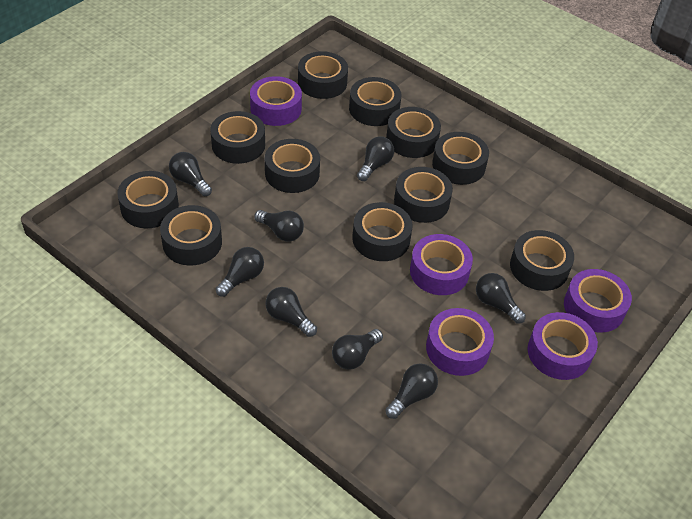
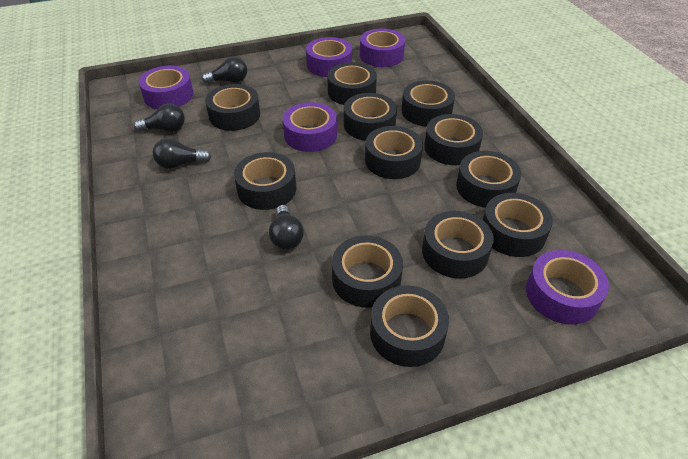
black light bulb: [169,152,212,197] [216,247,264,297] [254,210,304,242] [265,287,317,337] [332,329,383,370] [357,136,394,181] [386,364,438,419] [476,273,526,324] = 8 -> [134,103,185,132] [153,138,212,169] [202,57,247,83] [269,205,304,250] = 4
black tape: [117,171,179,228] [160,205,222,265] [210,111,265,164] [265,139,320,193] [298,51,348,99] [349,77,401,126] [352,202,413,261] [386,107,441,158] [394,167,453,223] [432,132,489,185] [510,230,574,291] = 11 -> [205,84,260,131] [234,152,296,210] [327,62,377,105] [332,236,403,308] [344,93,397,141] [365,126,423,179] [370,285,449,367] [401,80,455,127] [422,211,494,278] [424,114,483,165] [456,151,521,208] [483,193,553,257] = 12

